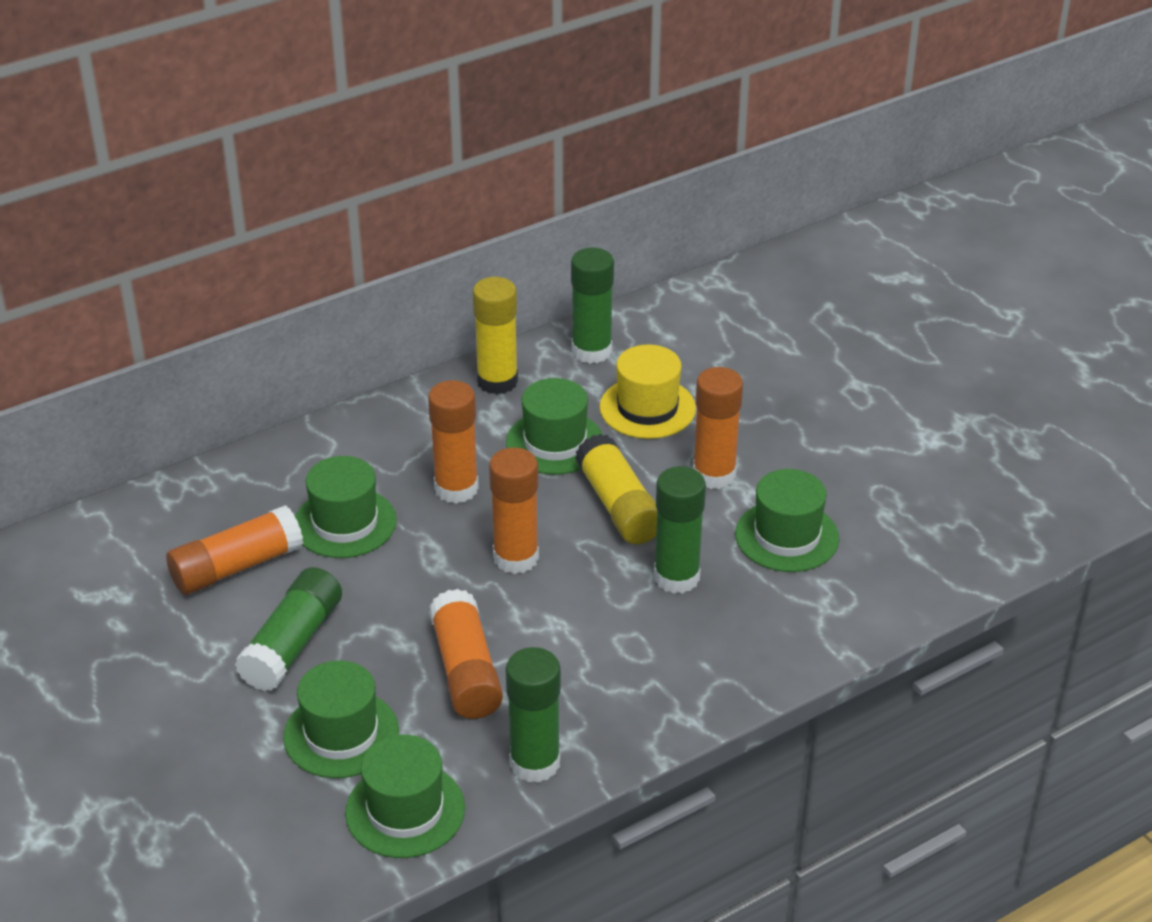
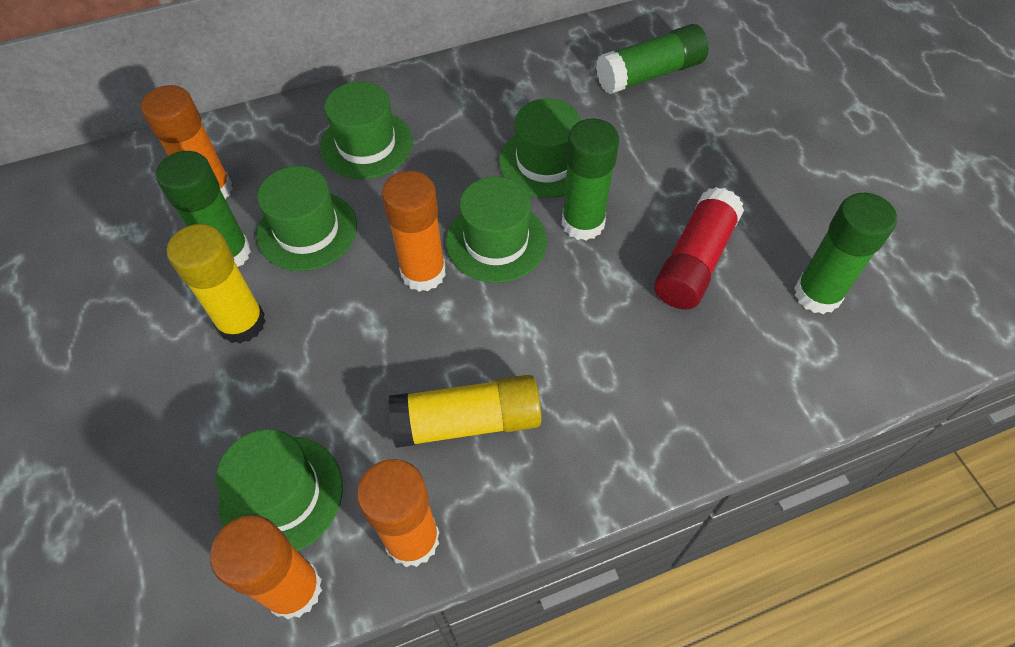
orange glue stick: [166,505,304,595] [428,380,479,504] [429,589,503,719] [489,447,539,574] [693,367,743,489] = 5 -> [141,85,233,200] [210,515,322,619] [357,459,439,567] [382,170,446,292] = 4
red glue stick: none = 0 -> [654,187,744,310] = 1
yellow hat: [600,345,696,439] = 1 -> none = 0

